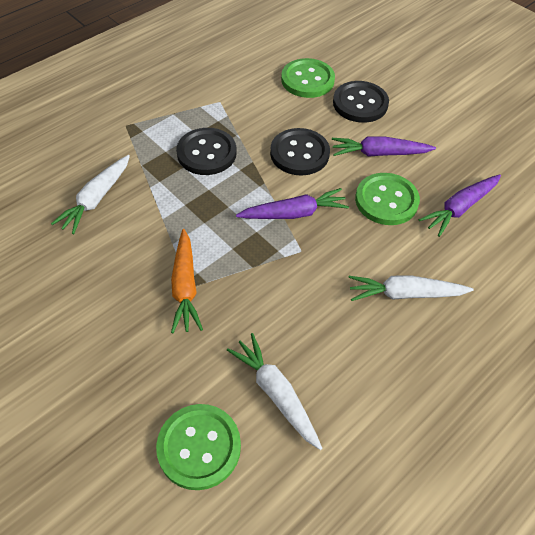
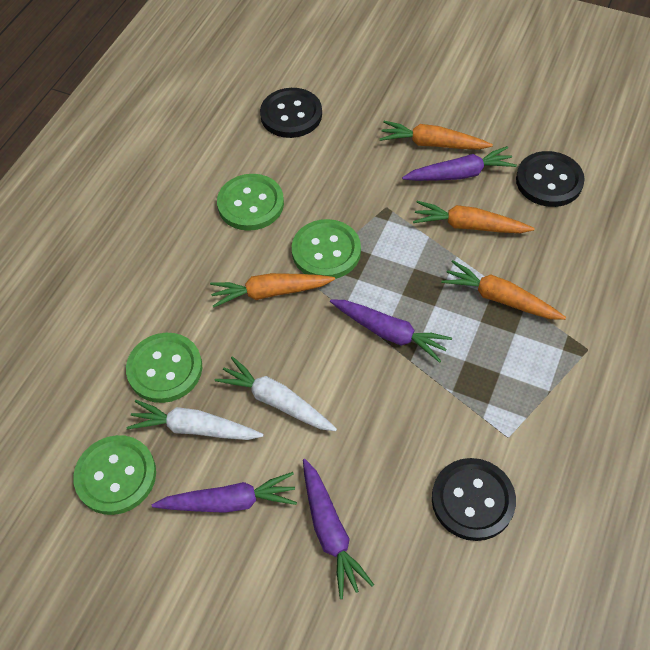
green button: [156,404,241,490] [281,58,335,98] [355,173,420,225] = 3 -> [73,435,156,515] [126,333,202,403] [217,174,284,231] [292,219,361,279] = 4
orange carrot: [171,229,203,333] = 1 -> [210,273,335,308] [380,121,493,150] [413,201,535,233] [441,260,566,320] = 4
purple carrot: [236,188,349,219] [332,136,436,157] [419,175,501,237] = 3 -> [152,472,297,513] [303,459,374,599] [330,299,452,363] [402,146,517,181] = 4
white carrot: [51,155,130,234] [227,333,322,450] [348,275,473,301] = 3 -> [126,400,263,440] [215,356,337,431] = 2

